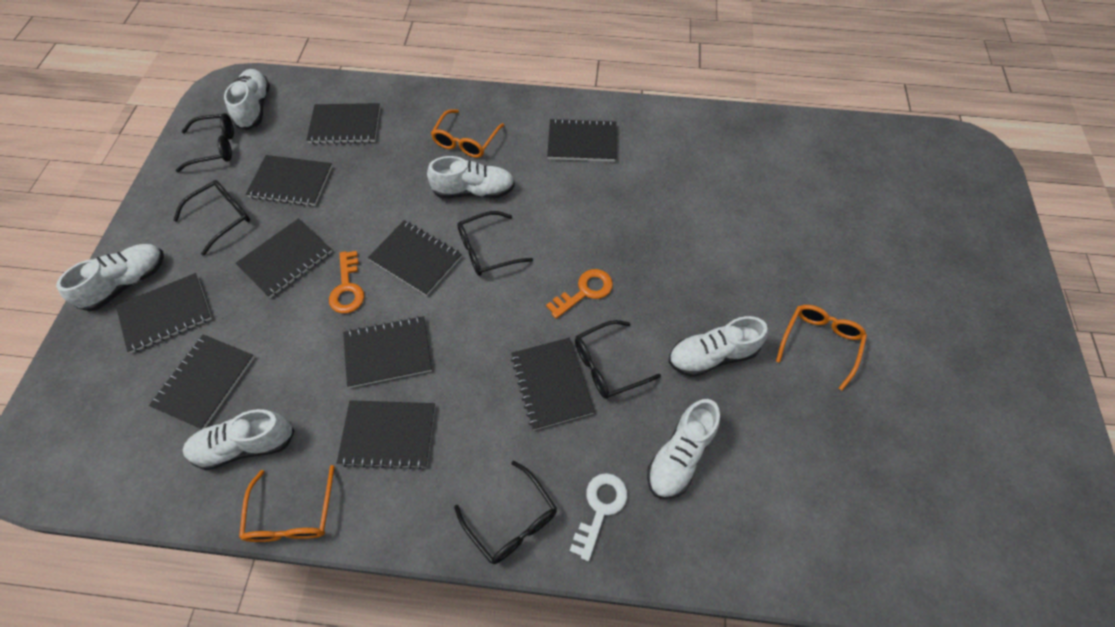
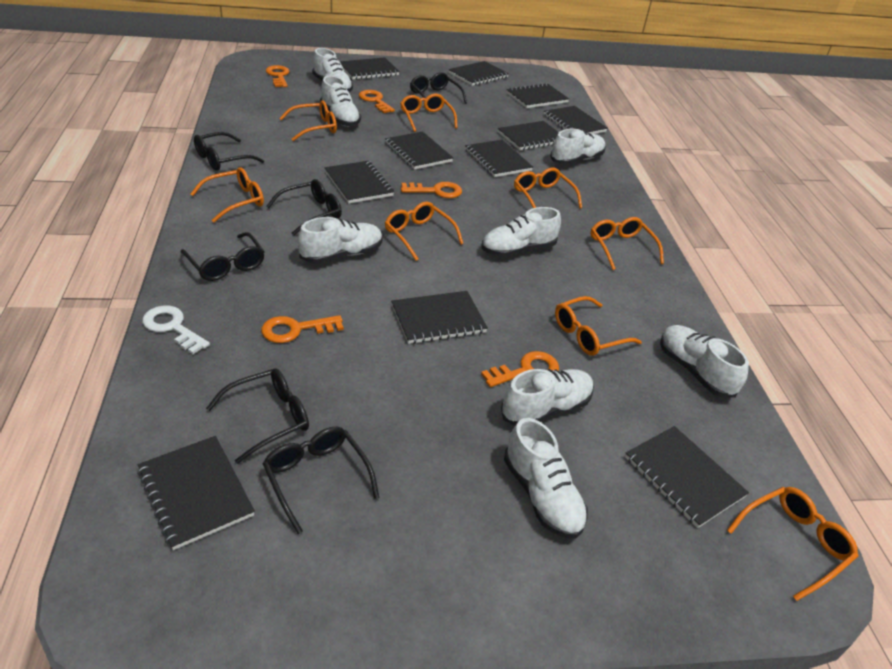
black glasses: [173,180,250,256] [176,113,234,172] [454,461,557,564] [457,211,533,276] [575,320,661,399] = 5 -> [180,232,265,281] [194,132,264,171] [206,368,309,464] [263,427,379,534] [266,179,342,235] [410,72,467,104] = 6
black notebook: [116,273,212,353] [149,335,255,429] [236,218,332,298] [246,155,332,206] [307,103,380,144] [337,400,435,469] [343,316,432,388] [368,220,462,296] [511,338,595,430] [547,118,616,162] = 10 -> [137,436,255,550] [324,161,394,204] [339,57,400,80] [385,132,453,170] [391,291,488,344] [449,61,509,86] [465,140,533,177] [498,121,559,150] [507,83,569,108] [544,106,608,134] [625,426,749,528] = 11
orange glasses: [239,465,335,542] [431,109,504,158] [776,305,867,390] = 3 -> [191,167,264,223] [279,100,337,141] [385,202,464,261] [400,94,458,132] [514,168,582,209] [555,296,642,356] [591,217,664,270] [727,487,858,601] = 8
orange key: [329,251,364,313] [546,269,613,319] = 2 -> [261,315,344,343] [266,65,290,87] [359,90,395,113] [401,182,462,198] [481,351,559,387] = 5
white shoe: [56,244,164,311] [183,409,295,470] [224,69,270,130] [427,156,515,198] [647,399,720,499] [669,316,768,377] = 6 -> [298,217,382,264] [312,48,353,92] [320,76,361,127] [482,207,561,257] [501,369,594,426] [504,418,588,539] [550,129,605,165] [660,325,749,398] = 8

